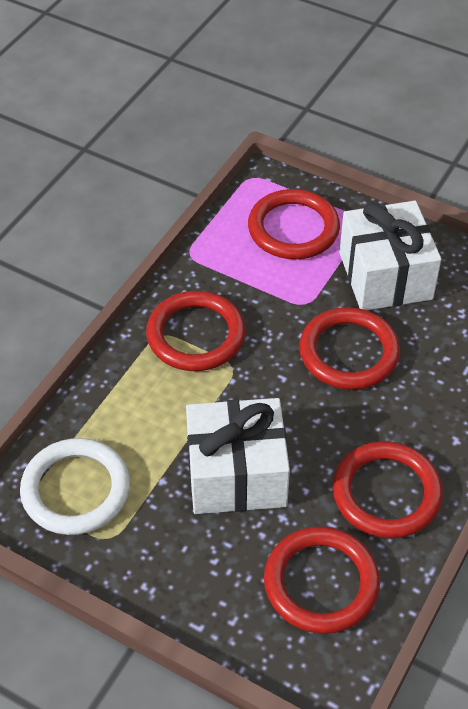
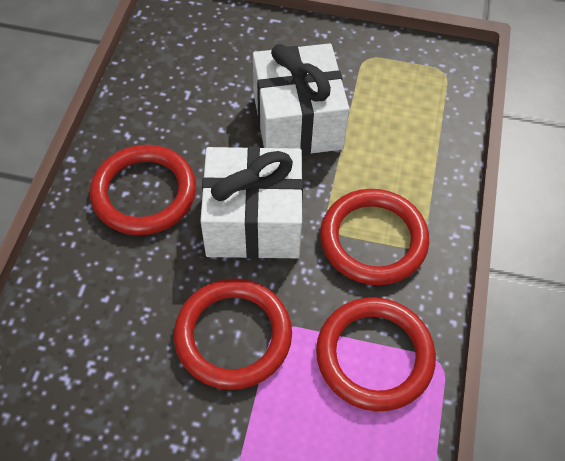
red ring: [146,291,245,371] [248,189,340,259] [264,526,380,634] [299,307,400,390] [332,441,443,539] = 5 -> [90,145,196,235] [174,278,292,390] [316,297,436,411] [320,189,429,285] = 4
white ring: [20,438,130,535] = 1 -> none = 0

